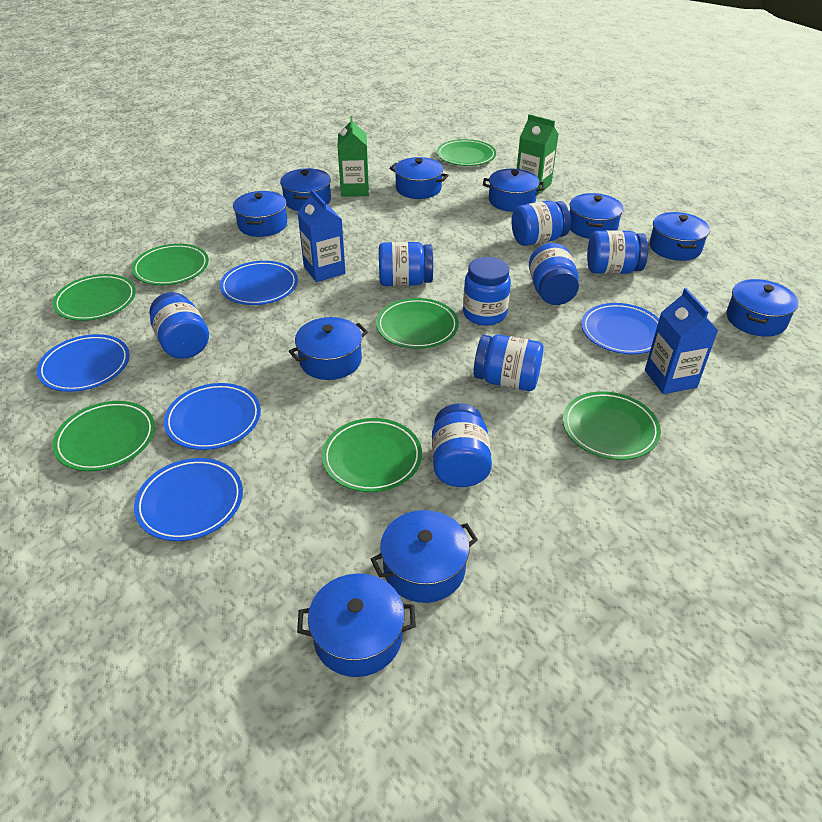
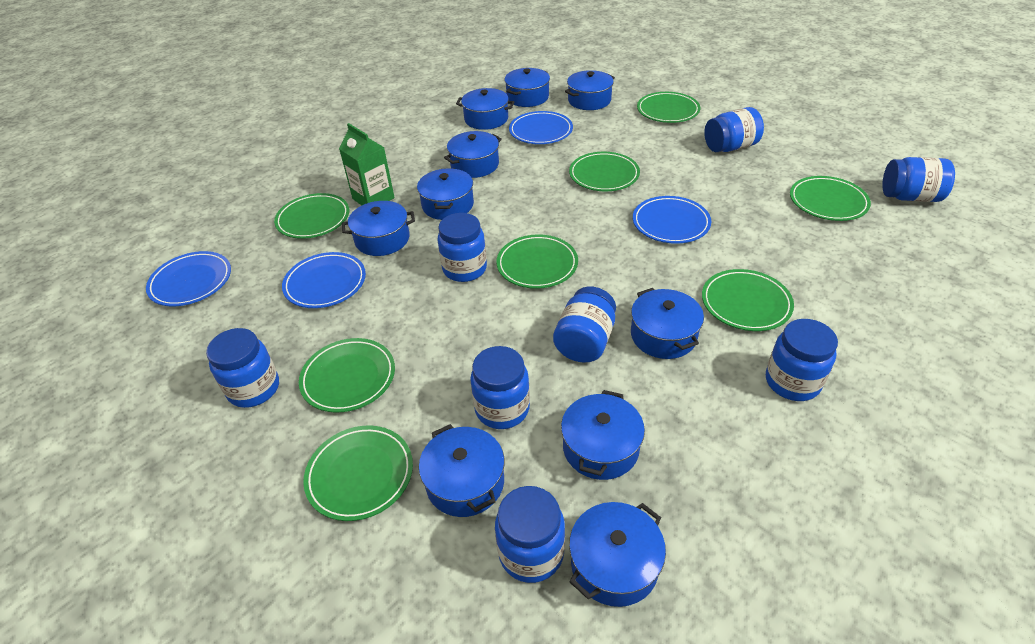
blue carton: [298,189,346,282] [645,288,718,394] = 2 -> none = 0
blue plate: [37,334,130,392] [134,458,243,541] [164,383,261,450] [220,261,298,305] [581,303,659,354] = 5 -> [146,251,231,306] [282,252,366,308] [509,111,573,144] [633,196,711,244] = 4
green carton: [338,116,369,197] [517,114,559,194] = 2 -> [339,123,395,205] = 1
green plate: [53,274,136,321] [53,401,155,471] [132,244,209,285] [322,418,422,492] [376,298,459,349] [437,139,496,166] [563,391,661,460] = 7 -> [274,193,349,239] [299,338,395,413] [303,425,413,521] [496,234,578,289] [569,152,640,191] [637,92,700,123] [702,269,794,331] [790,176,871,221] = 8

